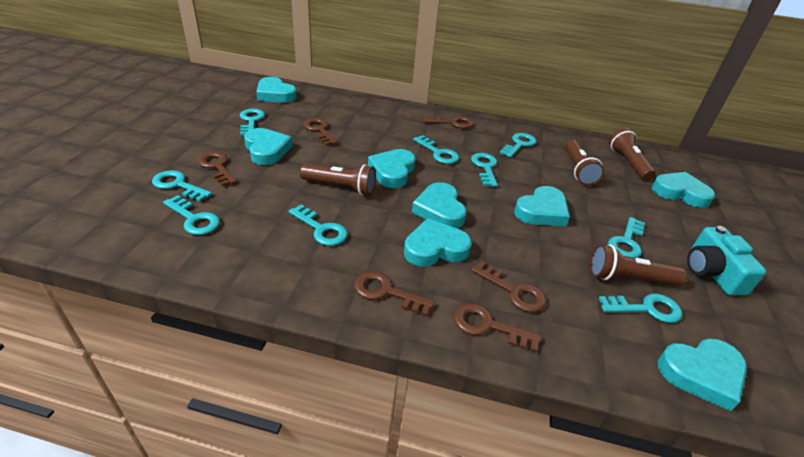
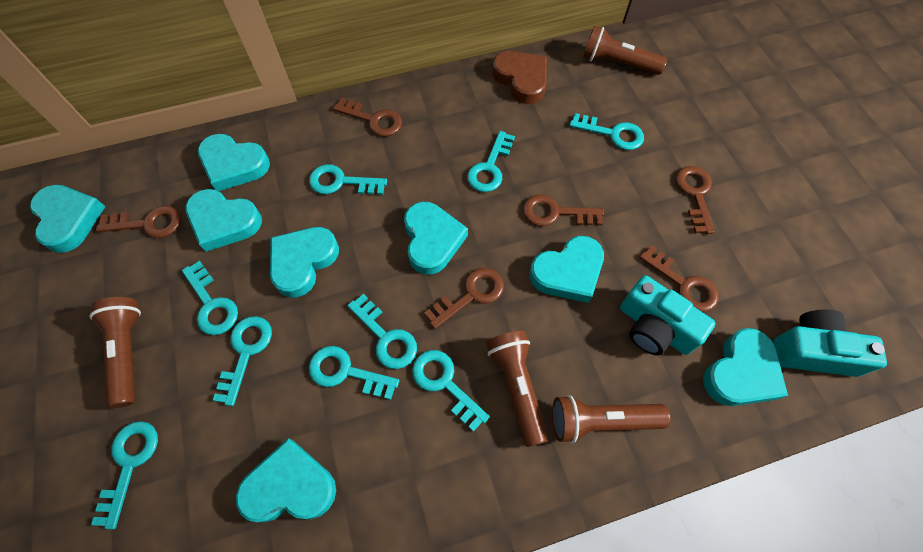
brown heart: none = 0 -> [492,51,547,104] = 1
turquoise camera: [687,226,766,296] = 1 -> [620,275,716,356] [773,310,887,377] = 2

